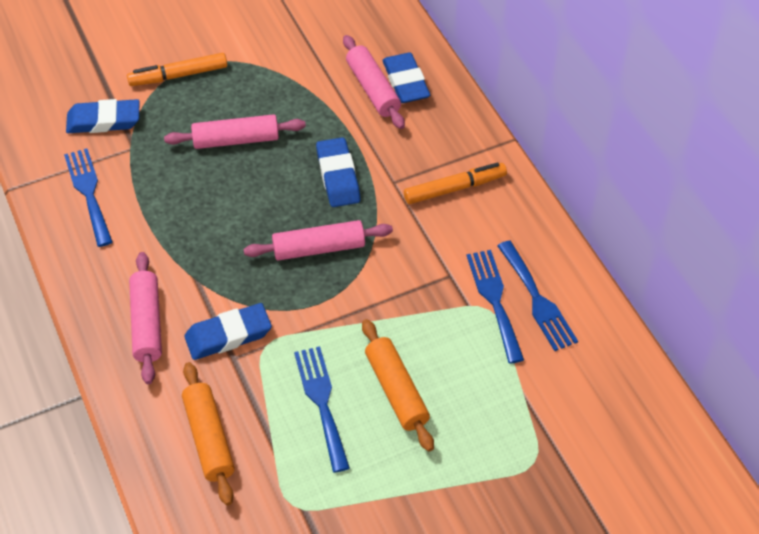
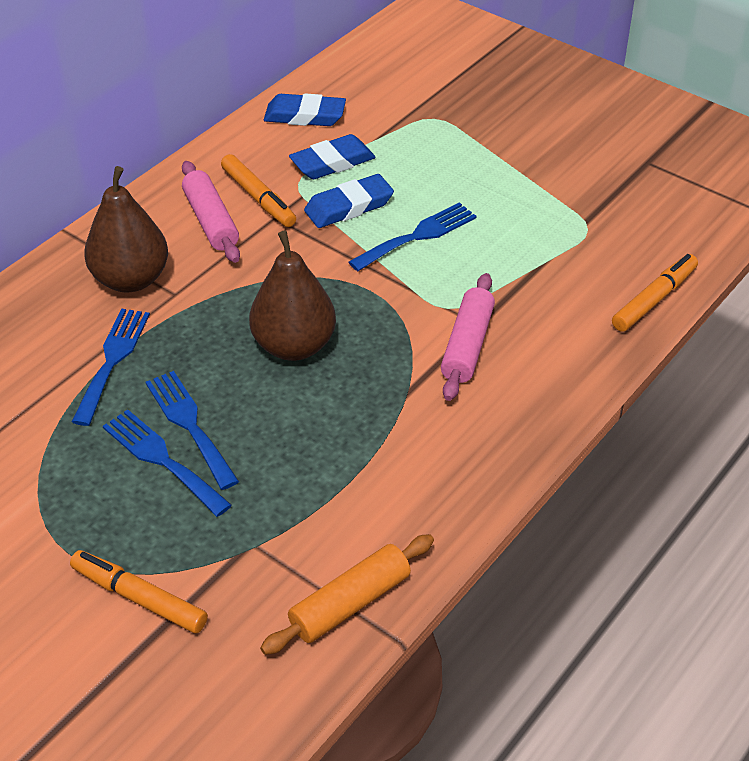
blue eraser: [66,99,140,133] [184,303,272,360] [316,137,361,207] [382,53,430,103] = 4 -> [264,93,346,126] [289,134,376,179] [304,174,394,228] = 3
brown pear: none = 0 -> [84,166,168,292] [249,231,336,361] = 2
orange marker: [127,53,227,86] [404,162,507,204] = 2 -> [70,550,208,633] [221,154,296,227] [612,254,698,332] = 3
orange rolling pin: [182,362,235,506] [362,319,434,452] = 2 -> [260,534,434,655] = 1
pink rolling pin: [129,252,162,384] [164,114,306,149] [243,220,393,260] [343,35,405,129] = 4 -> [182,161,240,263] [441,273,495,401] = 2

